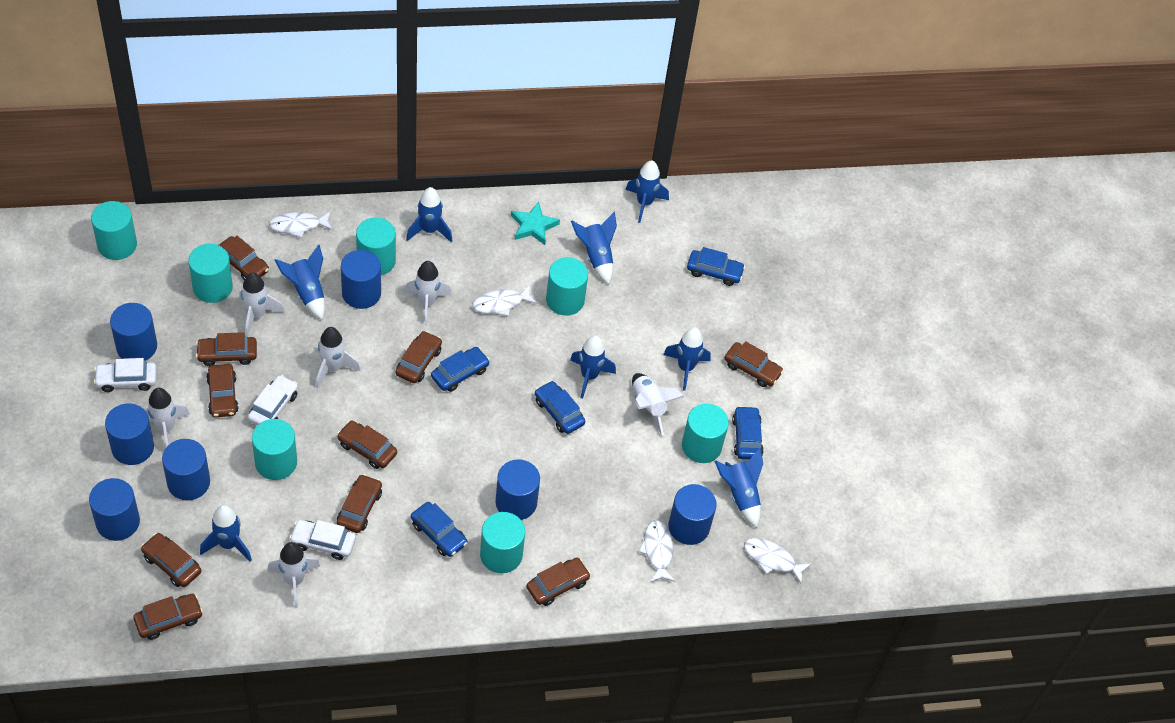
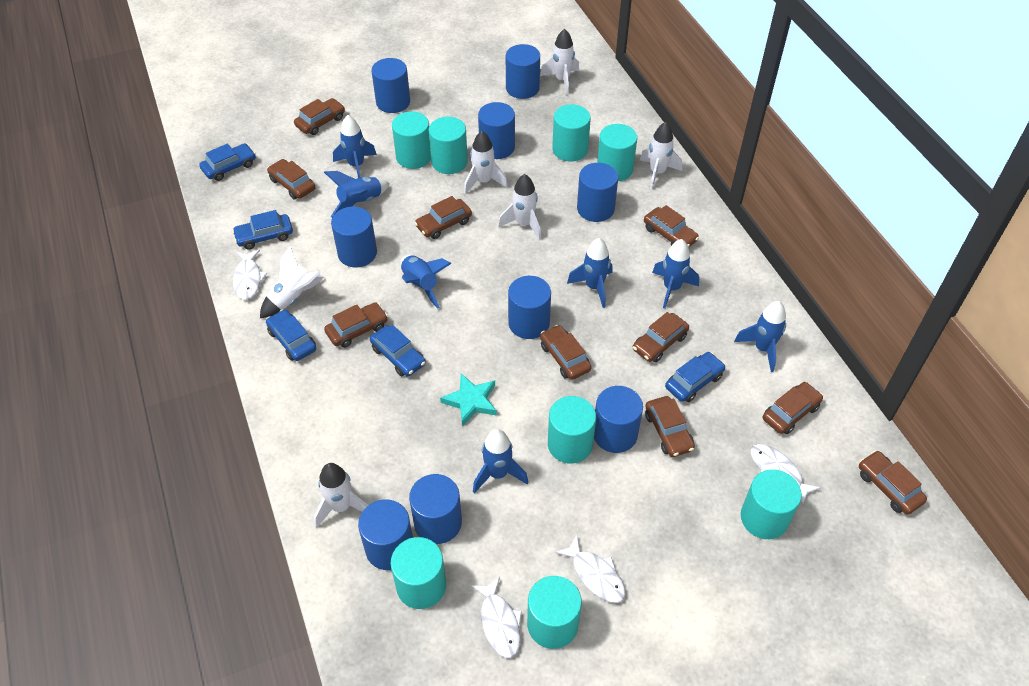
blue cylinder: [89,478,140,541] [105,404,154,465] [110,303,157,361] [162,439,210,501] [341,250,381,309] [495,459,540,520] [668,484,717,545] = 7 -> [331,206,377,267] [358,500,413,570] [372,58,410,113] [409,474,462,544] [478,102,515,159] [506,44,540,99] [508,276,551,339] [577,163,618,222] [594,386,643,453] = 9
blue rocket: [200,505,252,562] [275,244,325,320] [406,187,453,242] [570,335,616,398] [571,212,617,284] [625,160,669,223] [663,327,711,391] [714,448,763,528] = 8 -> [324,171,389,218] [333,115,377,178] [401,255,451,309] [473,429,528,493] [567,238,612,308] [652,239,699,309] [734,301,786,372] = 7
turquoise cylinder: [91,201,137,260] [188,244,233,303] [252,419,297,480] [356,218,396,275] [480,512,525,573] [546,257,588,316] [682,404,729,463] = 7 -> [391,537,446,609] [392,111,431,169] [429,117,468,174] [527,576,582,649] [548,396,596,464] [552,104,591,162] [597,124,637,181] [741,469,802,539] = 8
white car: [94,358,157,392] [248,375,298,425] [289,520,356,560] = 3 -> none = 0

